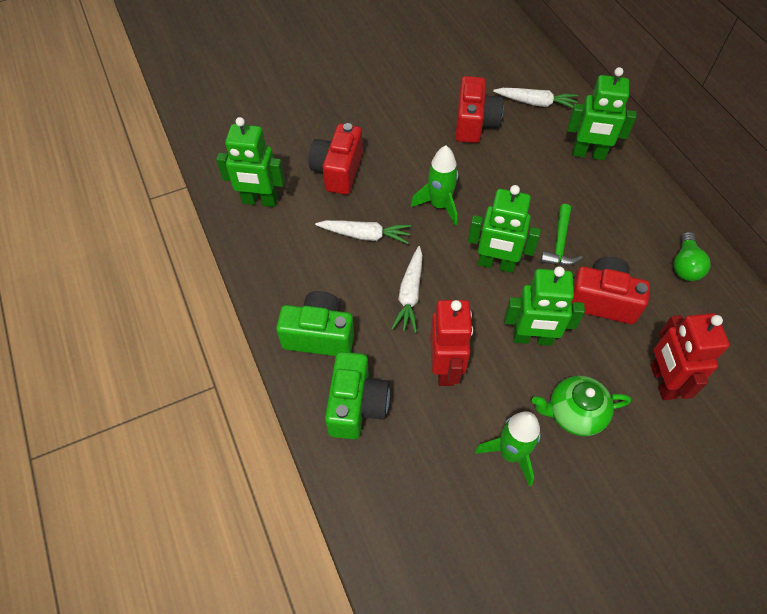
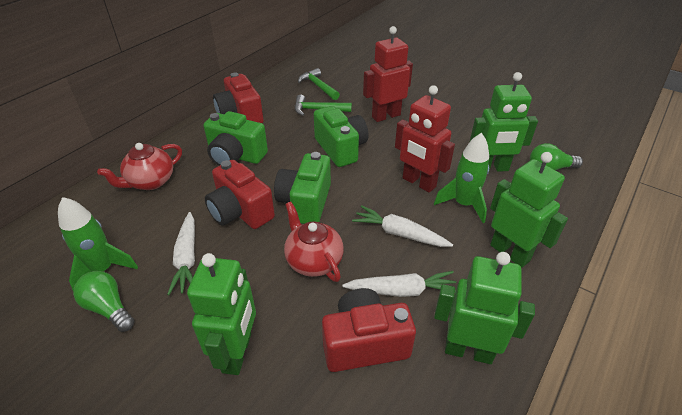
green camera: [276,291,354,356] [325,352,390,439] = 2 -> [204,111,268,166] [274,152,331,224] [314,106,369,167] = 3
green hammer: [540,204,583,266] = 1 -> [295,95,352,116] [298,68,340,100] = 2
green light bulb: [673,232,711,281] = 1 -> [73,271,134,332] [530,143,583,170] = 2
green teapot: [532,376,631,436] = 1 -> none = 0
red teapot: none = 0 -> [97,143,182,190] [284,202,344,282] = 2

